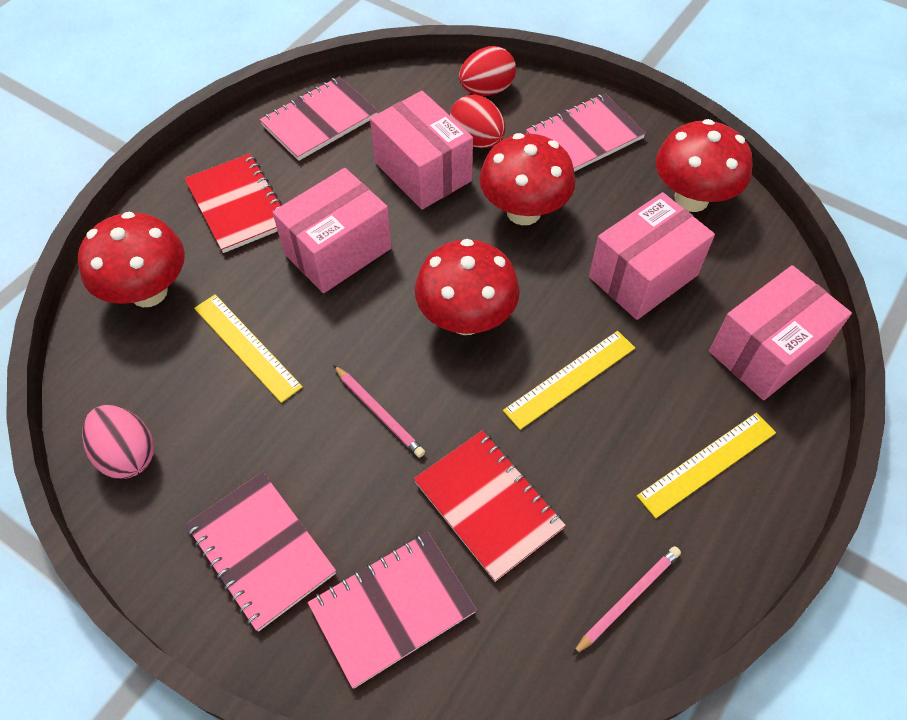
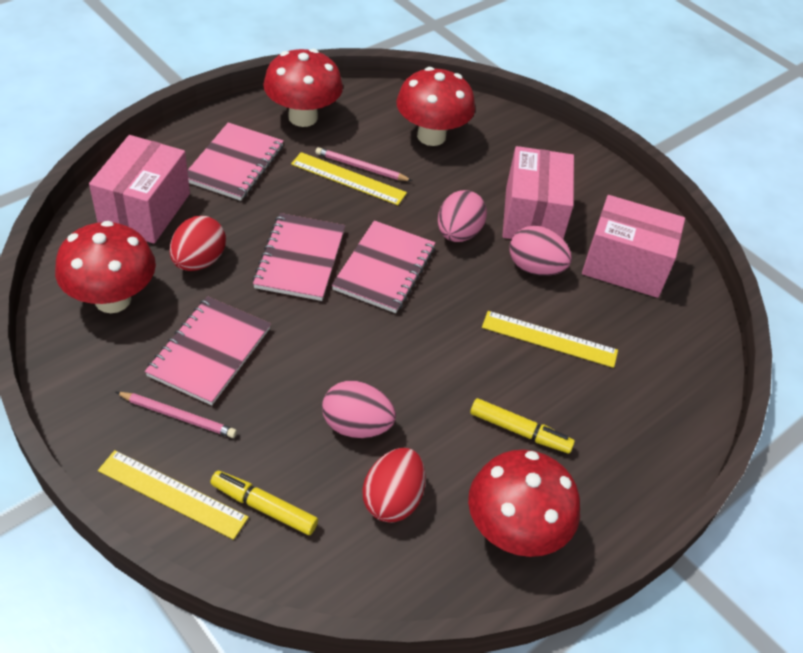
pink box: [273,168,392,293] [370,91,473,210] [589,192,715,320] [709,265,852,400] = 4 -> [89,135,190,244] [502,146,574,239] [582,195,685,298] = 3
pink egg: [82,405,154,479] = 1 -> [322,380,396,438] [438,190,487,242] [510,225,572,276] = 3
red notebook: [184,154,281,253] [414,430,566,582] = 2 -> none = 0
yellow marker: none = 0 -> [210,471,318,535] [470,398,575,454] = 2

